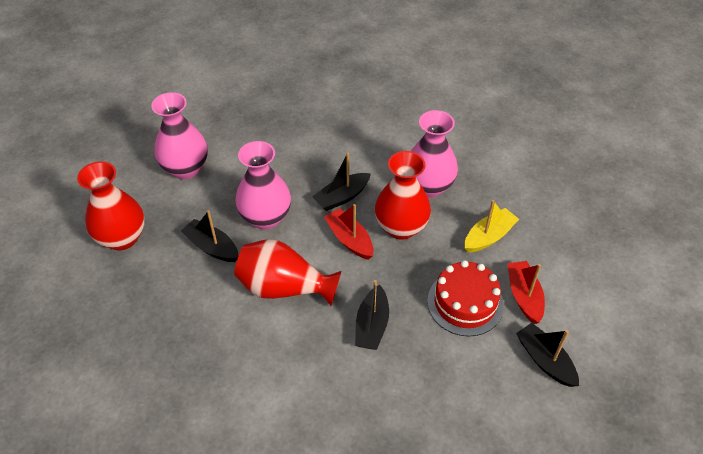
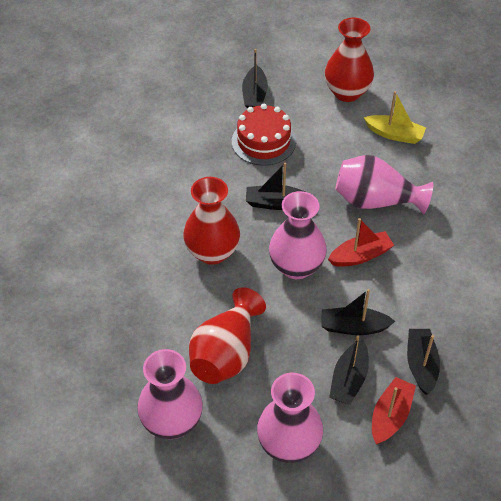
black boat: [181,211,239,262] [312,153,371,211] [355,280,389,350] [516,323,579,387] = 4 -> [242,49,268,109] [246,163,305,210] [322,289,395,335] [329,335,369,405] [407,329,440,395] = 5
pink vase: [151,92,208,179] [235,141,291,229] [411,110,458,198] = 3 -> [137,349,203,439] [257,373,323,463] [269,191,327,279] [336,155,433,214] = 4

